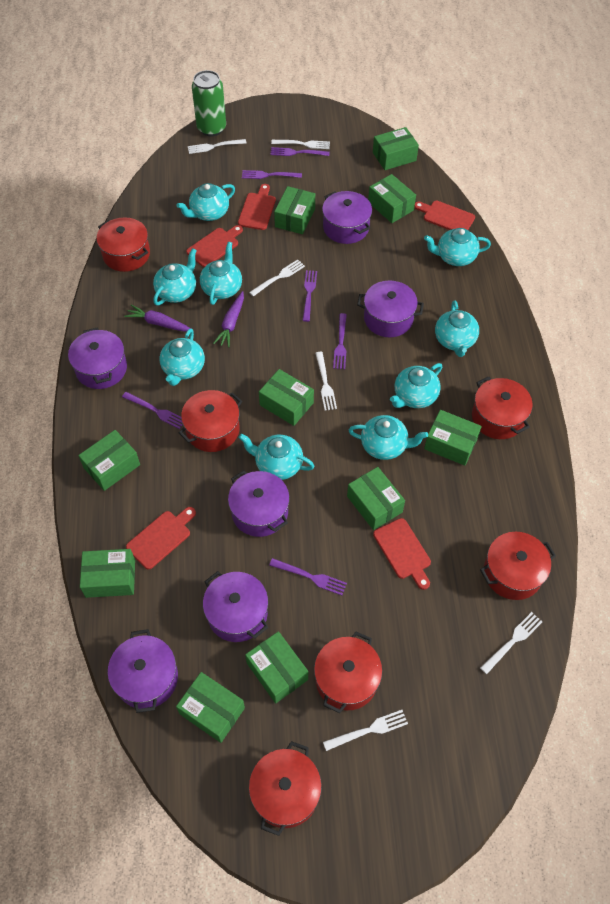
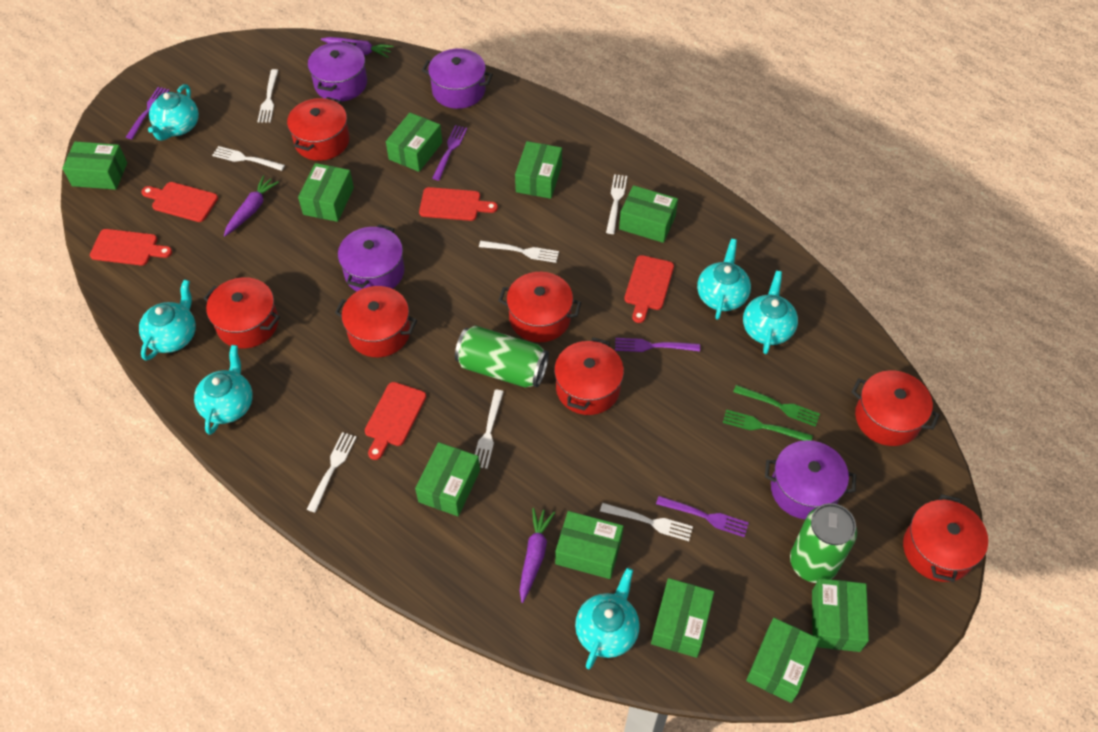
green can: [192,70,226,136] = 1 -> [455,325,549,387] [790,503,857,583] = 2
green fork: none = 0 -> [723,409,813,441] [733,385,820,427] = 2
purple carrot: [124,304,191,332] [213,291,244,347] = 2 -> [224,176,279,236] [321,37,394,58] [520,508,555,603] = 3
purple fork: [122,392,183,429] [242,170,302,179] [269,558,347,595] [270,147,330,156] [303,270,317,322] [333,313,347,369] = 6 -> [126,87,170,139] [432,125,467,180] [615,338,700,352] [656,496,749,537] = 4
purple pot: [68,328,127,389] [108,629,178,713] [203,571,268,642] [228,470,290,537] [322,191,372,244] [357,281,424,337] = 6 -> [308,41,367,102] [338,224,404,291] [422,49,493,109] [765,440,856,519] = 4
red pot: [97,217,150,272] [179,390,242,452] [249,741,322,836] [314,632,382,713] [472,376,533,439] [480,532,556,600] = 6 -> [204,277,280,348] [287,97,350,161] [335,286,417,357] [498,272,581,342] [554,337,624,415] [851,370,940,446] [903,494,988,582] = 7
turquoise teapot: [153,248,197,305] [160,329,205,386] [176,183,235,221] [200,242,242,305] [239,434,314,480] [348,415,428,460] [390,363,442,408] [424,228,491,266] [435,300,479,357] = 9 -> [139,280,196,361] [148,84,199,141] [194,345,253,435] [575,568,640,669] [697,239,751,320] [743,271,798,354] = 6
white fork: [188,139,246,154] [249,259,305,297] [271,140,330,149] [315,352,337,411] [323,710,408,751] [480,612,542,674] = 6 -> [212,146,285,171] [257,69,278,123] [306,432,357,512] [475,390,504,469] [479,241,559,263] [600,503,693,541] [606,174,627,234] = 7

